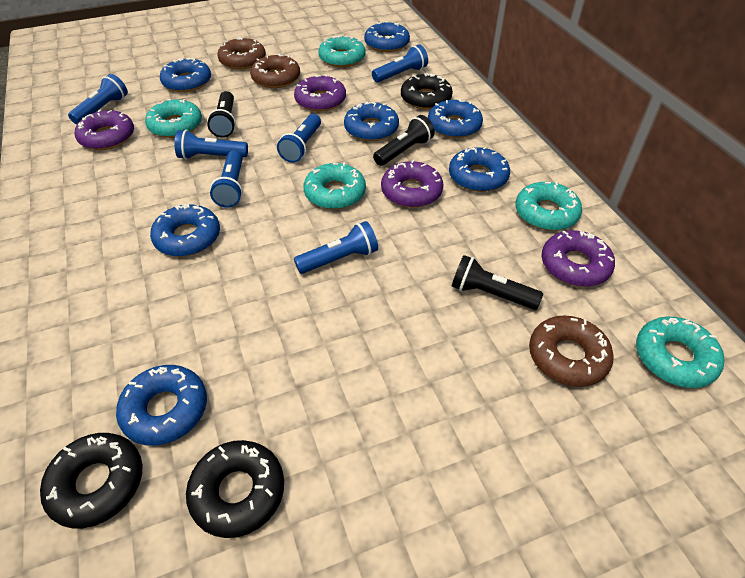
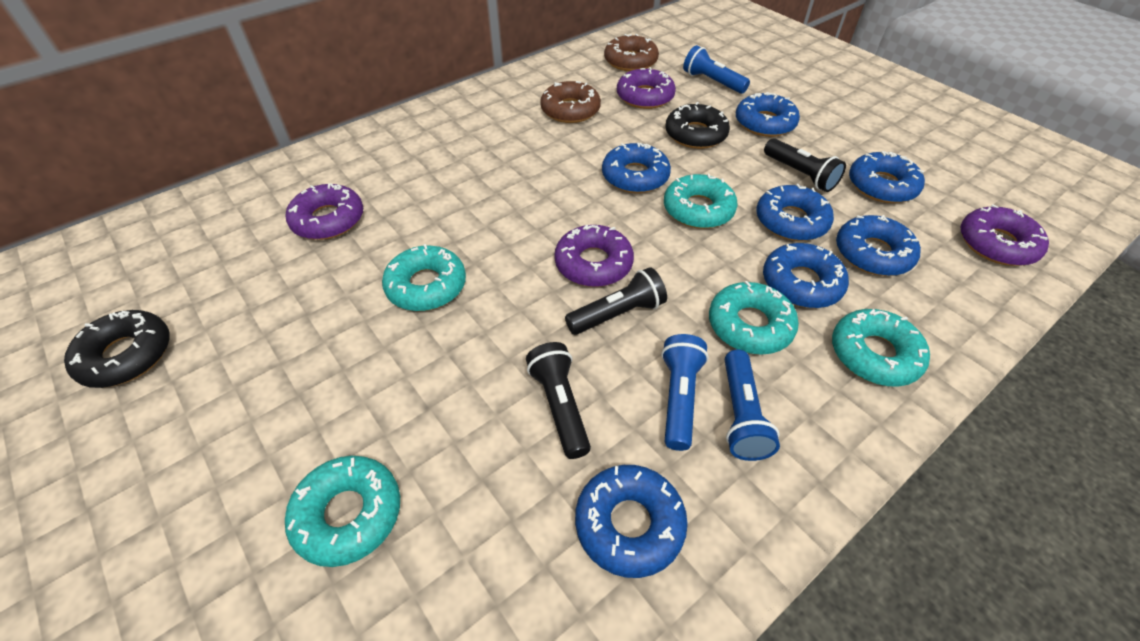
black donut: [40,433,143,528] [186,440,284,538] [401,73,453,110] = 3 -> [64,310,170,388] [665,102,730,149] = 2
blue flashlight: [68,74,128,124] [174,130,248,160] [210,151,243,208] [277,114,321,163] [294,221,378,274] [372,44,428,83] = 6 -> [661,334,709,451] [683,45,750,94] [725,349,780,461] = 3
brown donut: [217,37,266,70] [250,54,300,88] [529,315,614,387] = 3 -> [540,81,601,123] [604,34,659,71] = 2

